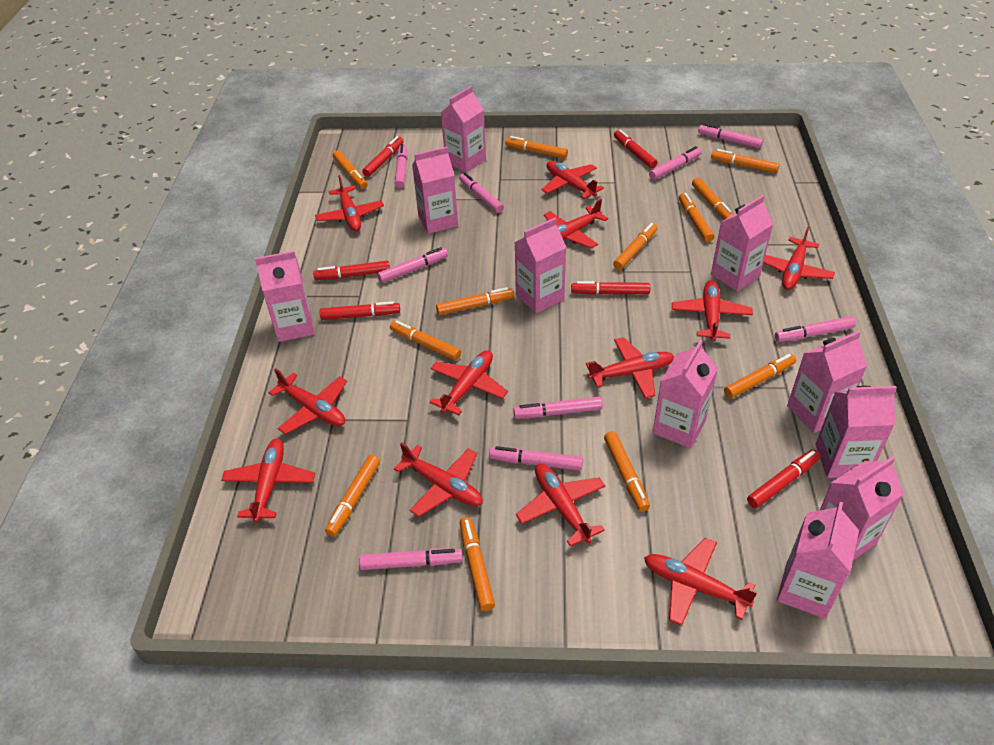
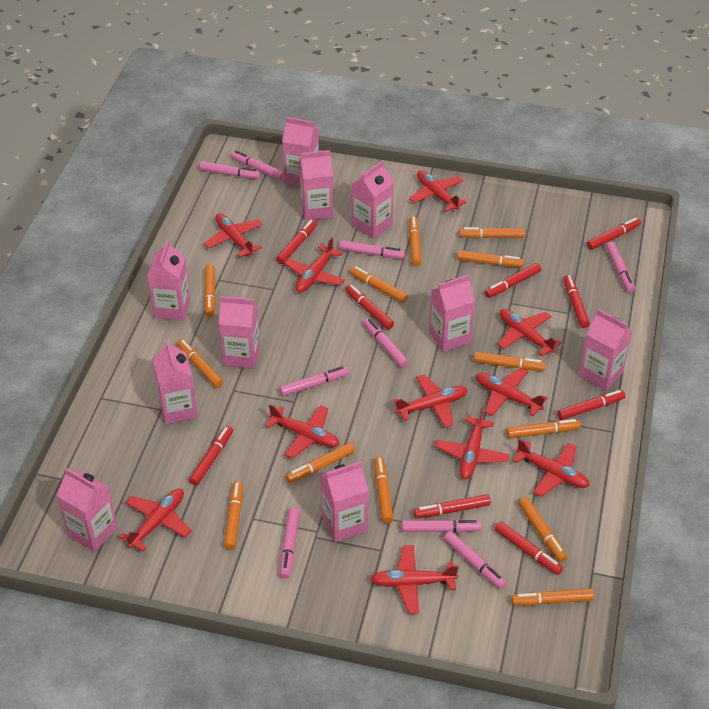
orange marker: [325,455,380,536] [333,150,367,189] [390,320,461,360] [436,287,514,315] [460,517,495,611] [505,136,568,159] [604,431,650,512] [613,223,658,270] [679,193,714,242] [692,178,733,220] [711,149,780,173] [724,354,796,398] = 12 -> [177,339,223,388] [204,264,215,318] [224,481,243,550] [286,442,355,483] [350,266,408,303] [374,457,393,523] [409,216,422,266] [457,250,524,268] [459,227,525,239] [474,352,546,371] [506,419,581,439] [511,588,594,605] [519,497,567,562] = 13
red marker: [313,261,390,280] [320,301,400,320] [362,136,404,177] [571,281,650,295] [614,130,658,168] [747,449,820,508] = 6 -> [189,426,233,486] [276,219,317,264] [345,284,394,330] [413,494,491,519] [485,263,541,298] [495,521,563,575] [557,390,626,420] [563,275,590,328] [587,218,641,250] = 9
red plane: [221,438,315,523] [268,368,347,434] [315,175,384,231] [394,442,483,517] [430,350,508,415] [516,464,605,547] [541,161,604,199] [544,199,608,248] [586,337,674,398] [644,538,758,626] [672,280,753,341] [764,226,835,290] = 12 -> [119,489,191,552] [204,213,263,257] [265,404,340,459] [284,237,345,293] [370,545,459,614] [393,374,468,428] [409,170,467,212] [435,407,509,479] [476,368,548,416] [498,309,561,356] [513,439,590,497] = 11

